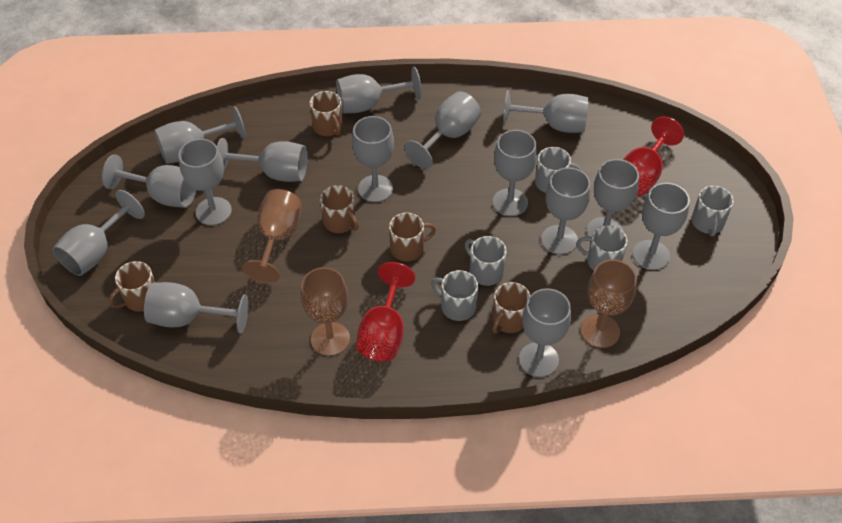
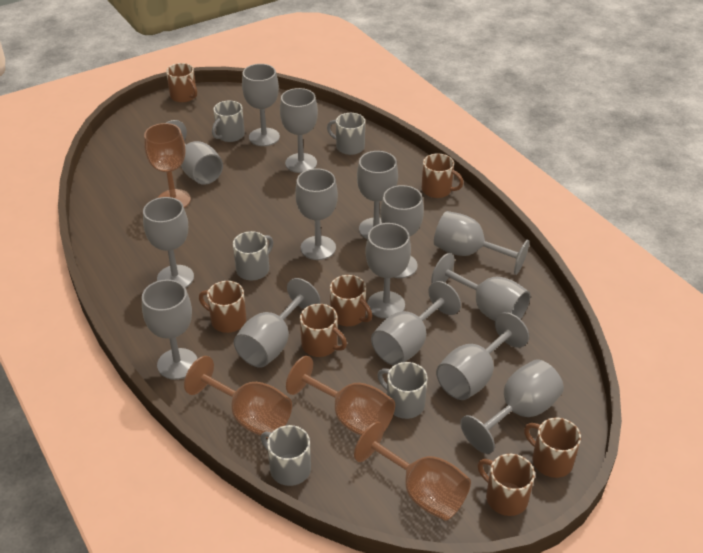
brown goblet: [242,189,302,283] [301,267,350,356] [581,259,637,348] = 3 -> [144,123,191,208] [184,356,292,438] [286,356,395,436] [354,422,471,521] = 4
brown mug: [109,261,156,312] [310,91,343,136] [320,185,359,233] [389,213,436,261] [492,282,530,333] = 5 -> [166,63,197,103] [199,281,247,333] [300,304,347,357] [330,275,372,326] [422,154,464,198] [478,454,535,516] [524,418,581,478] = 7
red goblet: [356,262,415,362] [623,117,684,195] = 2 -> none = 0

